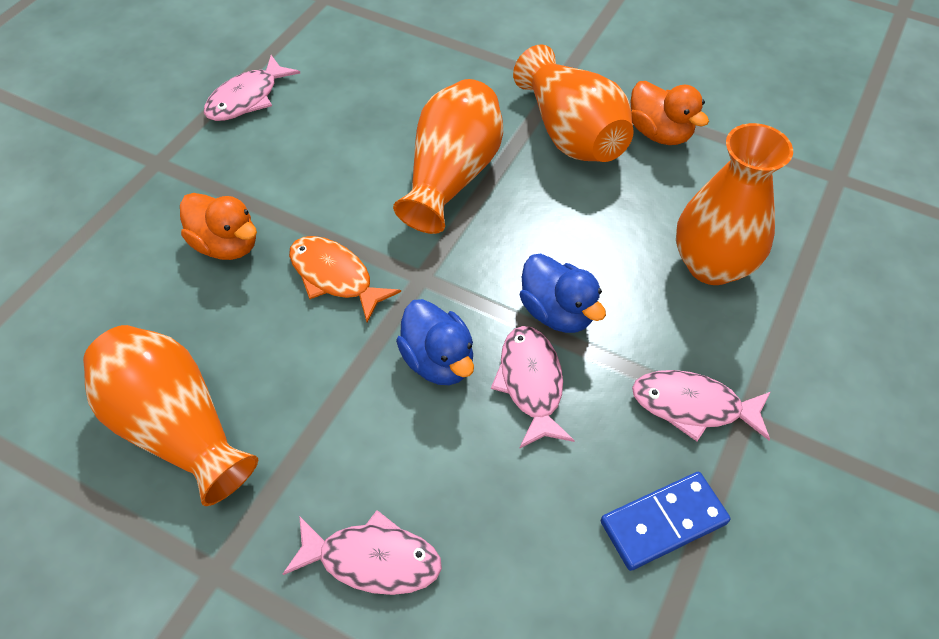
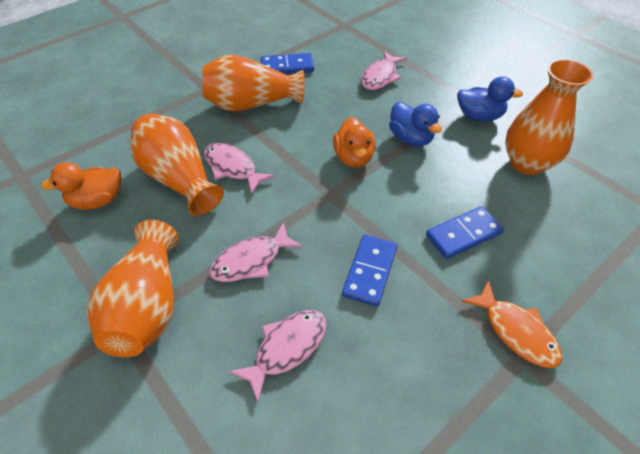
blue domino: [601,472,730,571] = 1 -> [261,53,314,74] [342,235,397,307] [426,206,504,259] = 3

